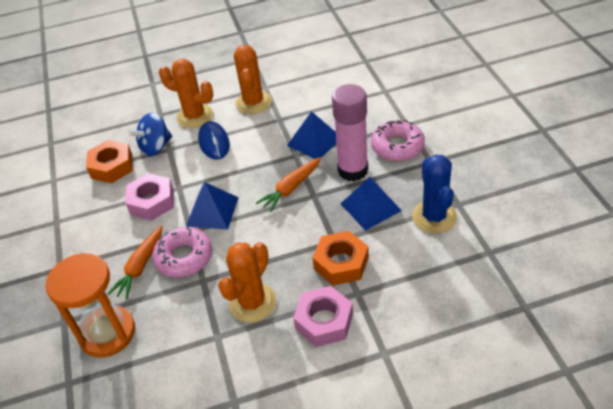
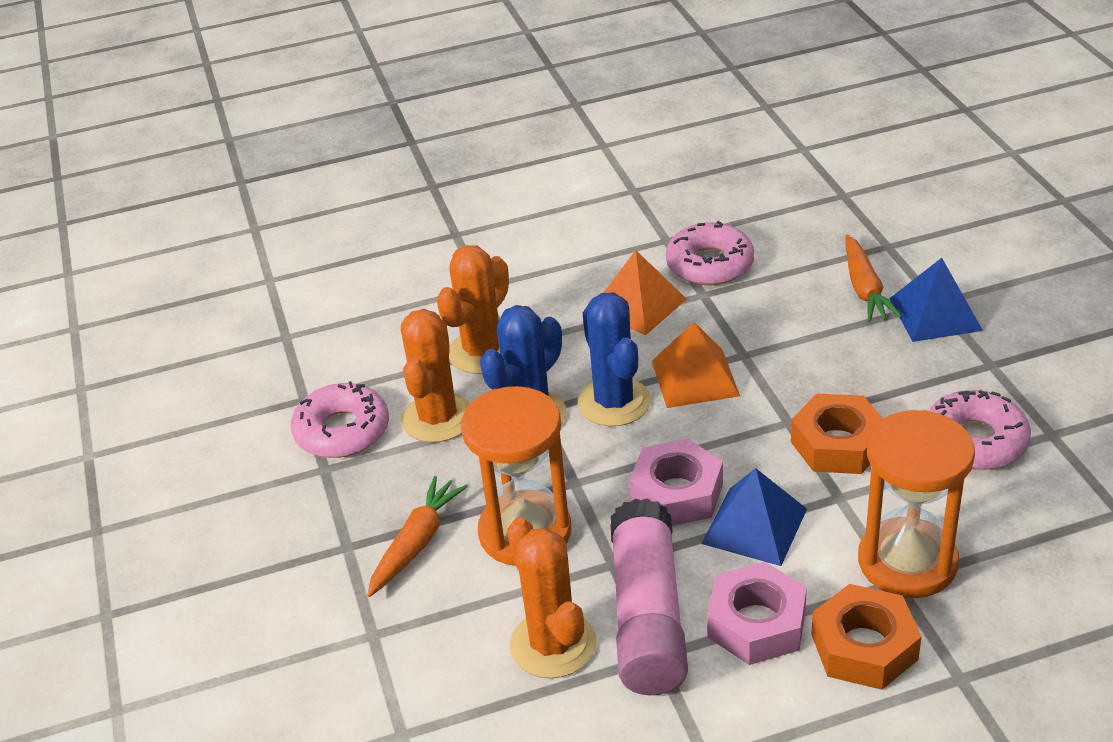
blue cactus: [412,155,457,233] = 1 -> [480,305,566,424] [578,292,651,426] = 2
blue mouse: [198,121,230,160] = 1 -> none = 0
blue pyramid: [186,182,239,230] [287,111,336,159] [341,177,402,231] = 3 -> [702,468,807,566] [889,258,983,342] = 2
blue spinning top: [128,113,172,156] = 1 -> none = 0
orange hourglass: [45,253,135,358] = 1 -> [461,386,571,566] [858,410,975,598] = 2
orange pyramid: none = 0 -> [604,250,686,335] [652,322,740,408] = 2
pink donut: [152,227,213,277] [371,120,425,161] = 2 -> [291,381,389,458] [666,221,754,285] [929,390,1031,470] = 3

